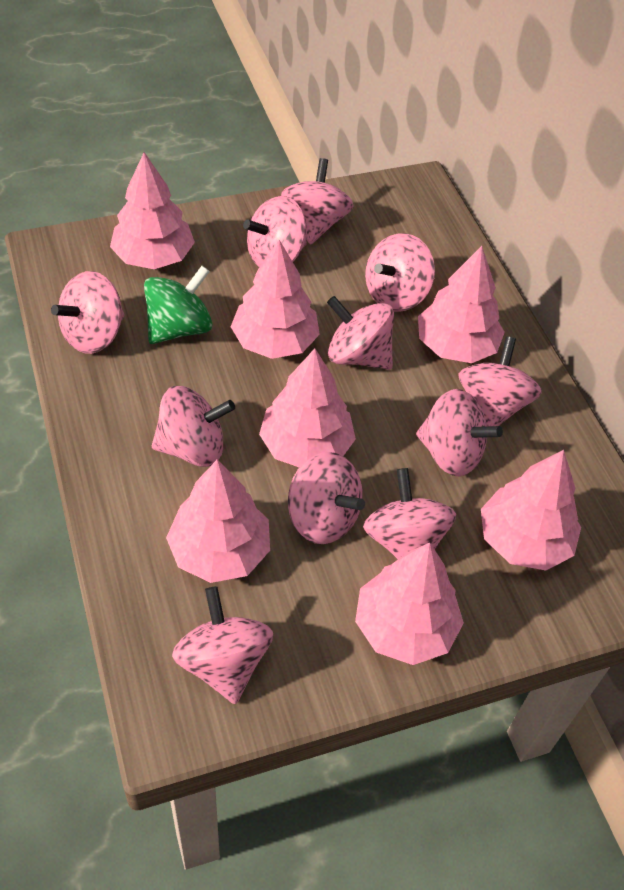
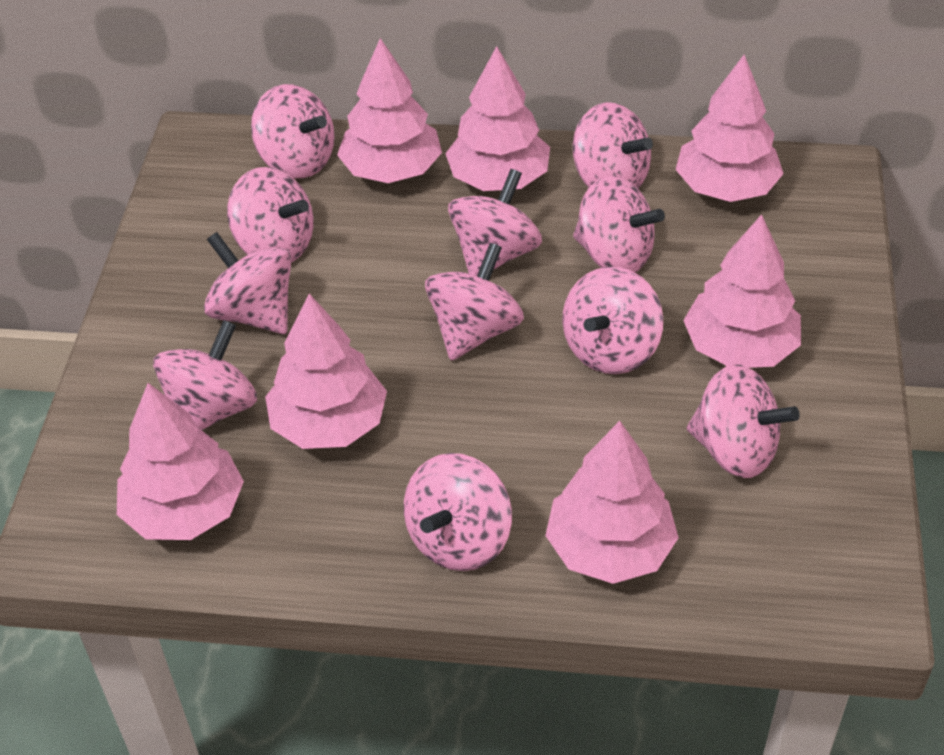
green spinning top: [144,266,212,344] = 1 -> none = 0

